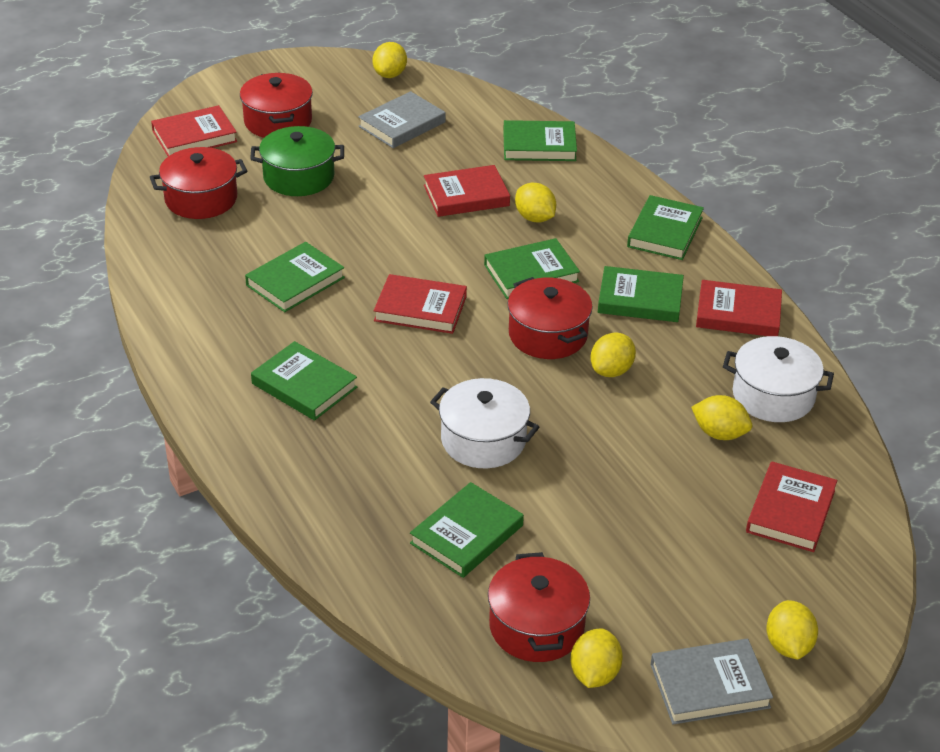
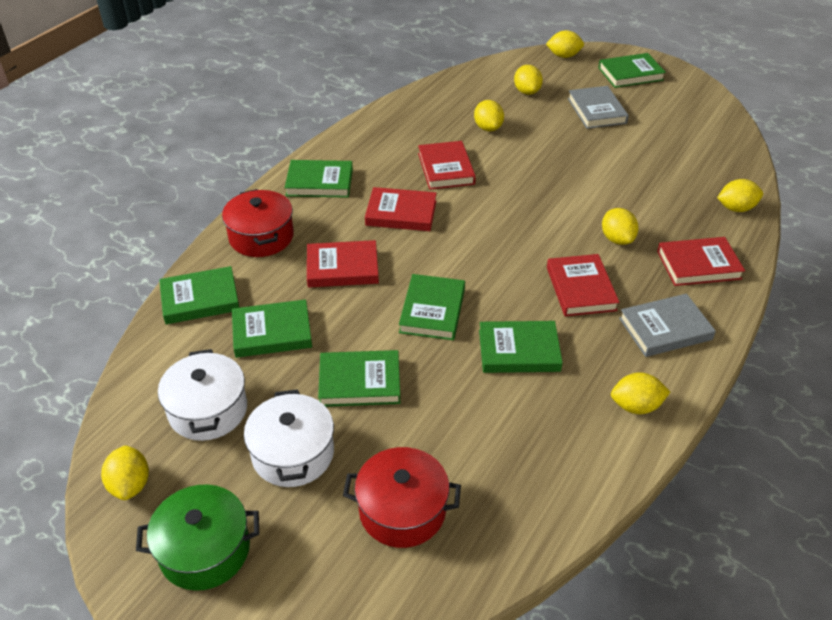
red pot: [150,147,247,219] [240,73,313,138] [488,552,590,662] [508,277,593,359] = 4 -> [222,189,294,257] [343,447,461,548] = 2
yellow lemon: [373,42,407,78] [515,183,556,222] [571,629,623,688] [590,333,636,377] [691,395,752,440] [766,600,818,660] = 6 -> [101,445,149,500] [474,100,504,131] [514,65,543,95] [546,30,584,58] [602,208,639,245] [611,372,670,414] [717,179,763,212] = 7

